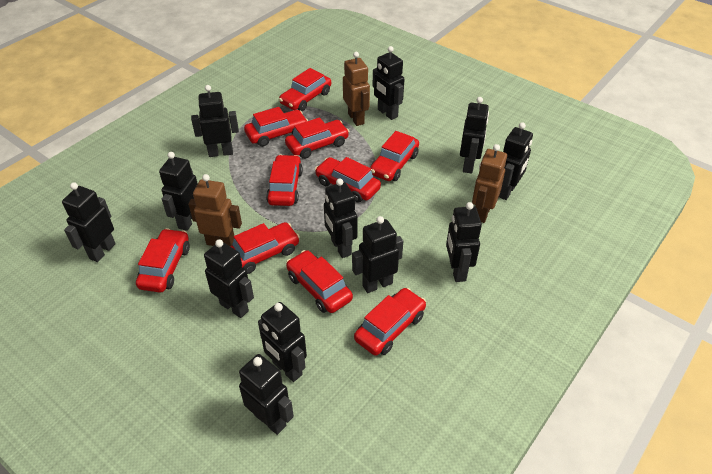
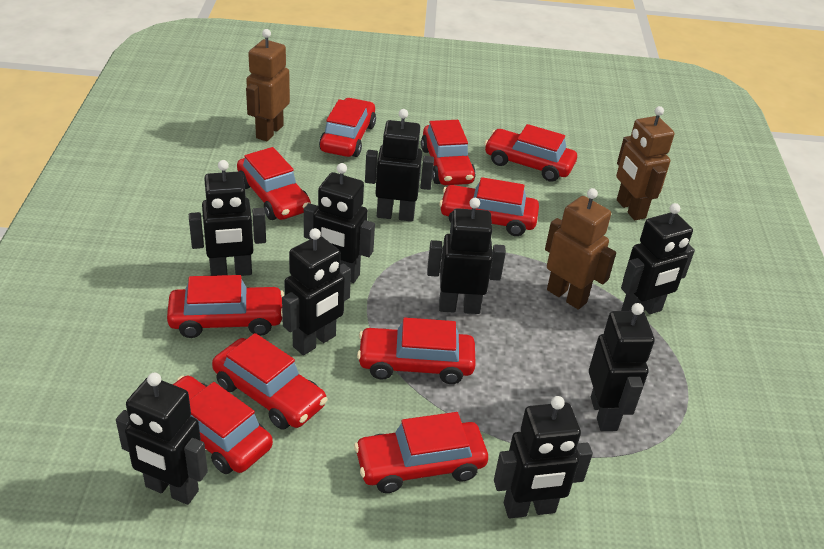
black robot: [62,182,116,262] [159,152,198,231] [191,85,239,157] [204,239,254,318] [239,354,294,435] [258,302,307,382] [324,178,358,258] [352,216,403,293] [373,46,404,120] [446,202,482,282] [460,97,489,174] [499,122,533,200] = 12 -> [116,373,208,505] [189,160,266,276] [282,228,351,355] [304,163,375,283] [365,109,434,221] [427,198,506,314] [494,396,593,518] [589,303,654,431] [621,203,695,314] = 9

